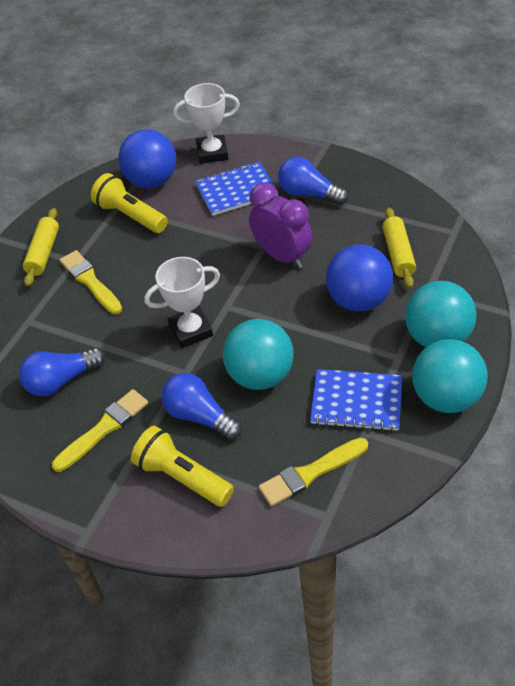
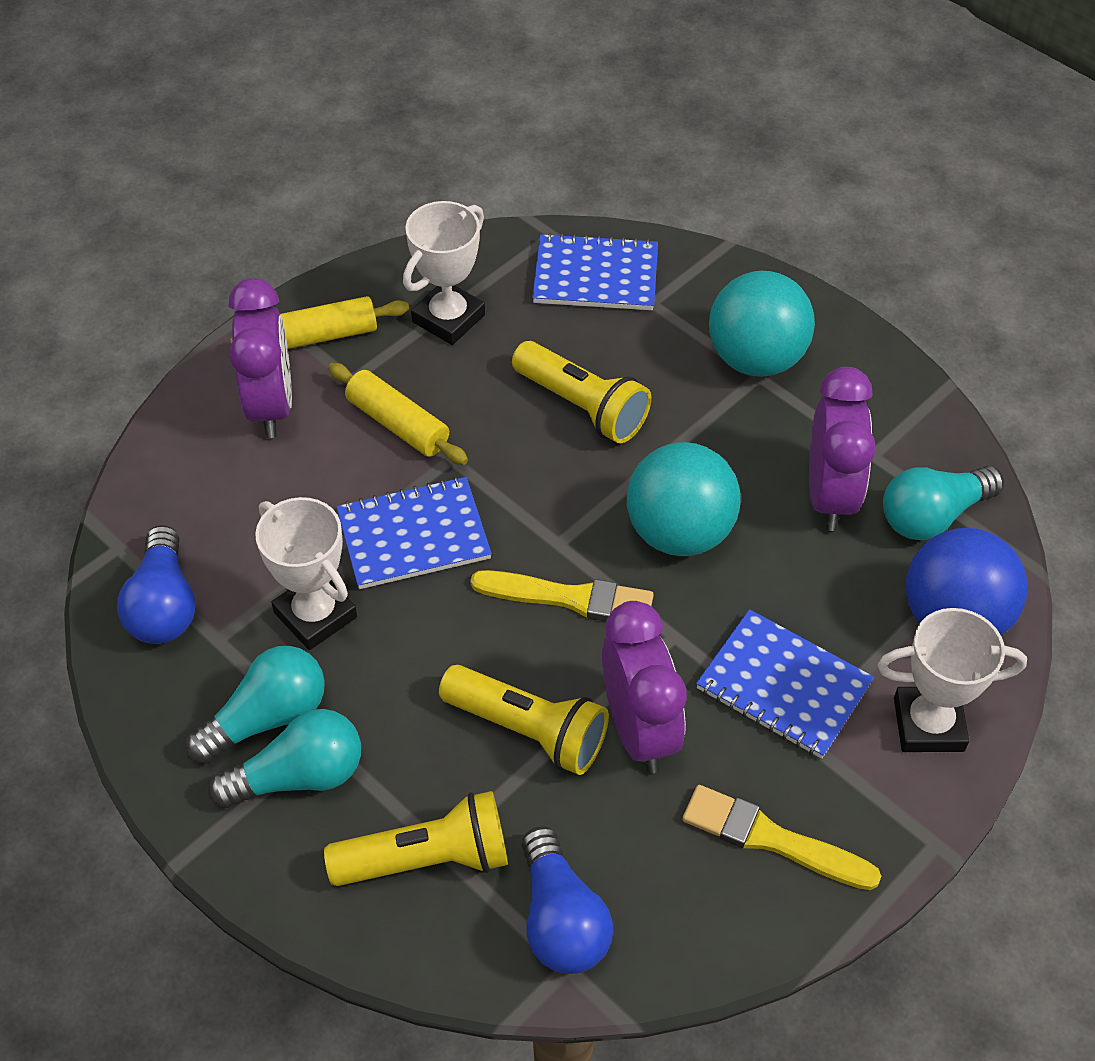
blue ball: [118,129,176,188] [326,244,393,312] = 2 -> [906,528,1027,636] = 1
blue light bulb: [19,348,105,396] [161,373,242,440] [278,157,348,205] = 3 -> [117,525,196,644] [522,826,613,974] = 2
blue notebook: [195,162,278,216] [310,369,402,432] = 2 -> [336,477,492,589] [532,233,658,310] [696,609,874,759] = 3
purple clock: [249,183,312,268] = 1 -> [229,278,292,438] [602,601,687,773] [809,367,876,531] = 3
turquoise ball: [223,319,294,390] [405,281,477,347] [412,339,488,413] = 3 -> [627,442,741,556] [709,271,815,377] = 2
turquoise light bulb: none = 0 -> [186,646,325,764] [209,709,361,808] [883,466,1004,540] = 3
white trophy: [144,257,220,348] [173,83,240,164] = 2 -> [255,497,357,650] [403,201,485,345] [877,608,1027,752] = 3
yellow brush: [52,389,148,472] [60,250,122,314] [259,438,368,506] = 3 -> [471,570,654,621] [682,785,881,890] = 2
yellow flashlight: [91,173,168,233] [131,426,234,507] = 2 -> [324,791,508,886] [439,665,609,775] [512,341,651,444] = 3

